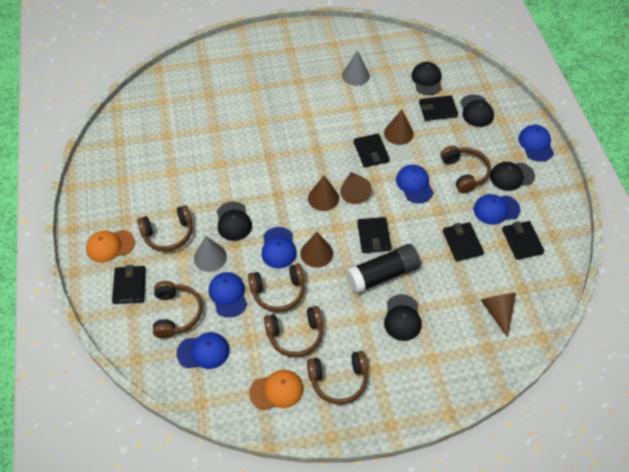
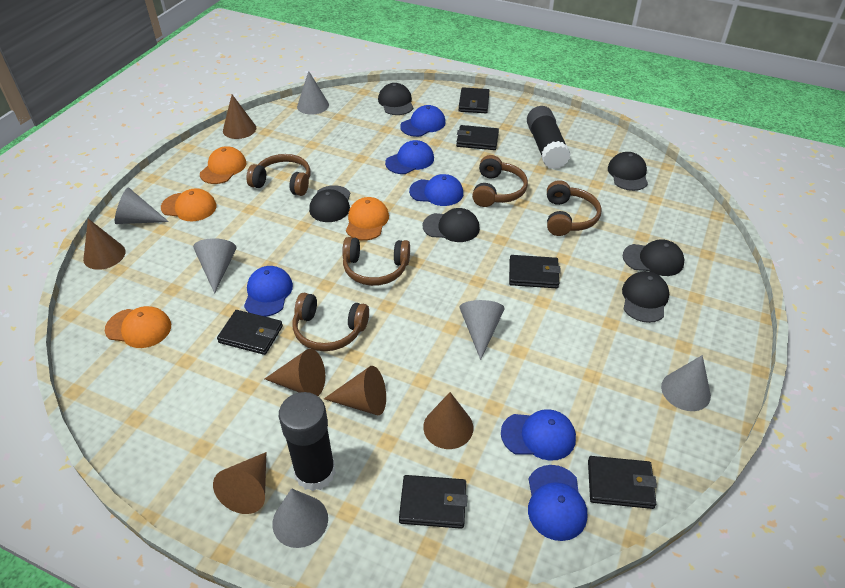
black cap: [217,201,252,241] [384,294,422,341] [411,62,442,95] [460,94,494,127] [490,162,535,191] = 5 -> [309,185,350,222] [378,83,414,115] [423,208,480,242] [608,152,648,191] [622,271,669,323] [623,240,684,276] = 6
black glue stick: [346,244,420,294] = 1 -> [279,392,336,491] [527,106,570,169] = 2
brown cone: [300,232,333,268] [308,175,339,211] [340,172,372,204] [384,110,414,145] [481,293,516,338] = 5 -> [83,219,126,270] [213,452,266,514] [223,95,256,139] [265,349,325,396] [324,366,386,415] [423,392,473,449] = 6
brown headphones: [137,205,192,251] [153,281,203,339] [248,264,305,312] [264,306,323,357] [307,351,368,404] [440,145,491,193] = 6 -> [246,154,310,196] [292,293,369,351] [342,237,410,286] [472,155,528,207] [547,180,602,236] = 5
grey cone: [194,236,227,272] [342,50,370,86] = 2 -> [115,187,169,224] [193,238,236,294] [272,488,328,548] [297,71,329,115] [460,300,505,360] [661,355,711,411] = 6
orange cap: [86,230,135,263] [249,370,303,410] = 2 -> [105,306,171,348] [161,188,217,221] [200,146,247,184] [346,197,389,240] = 4

